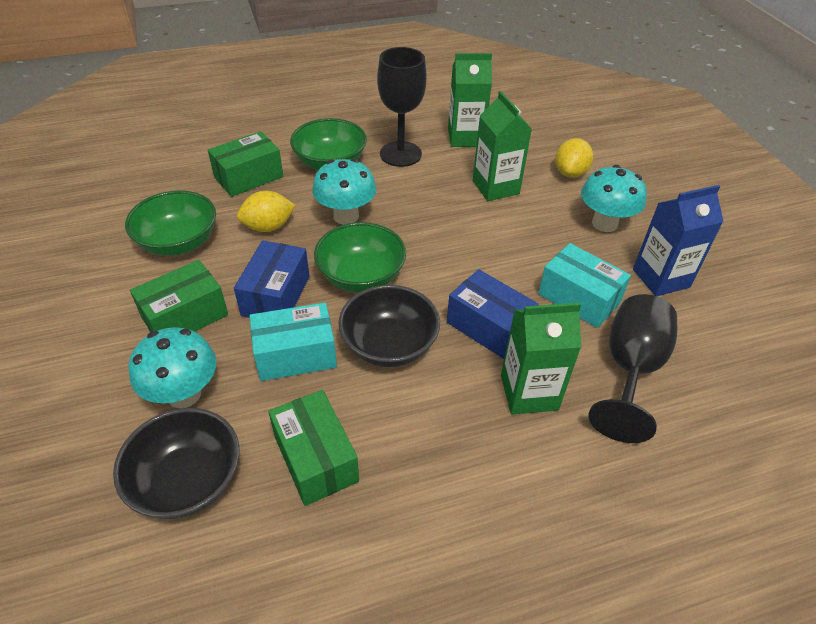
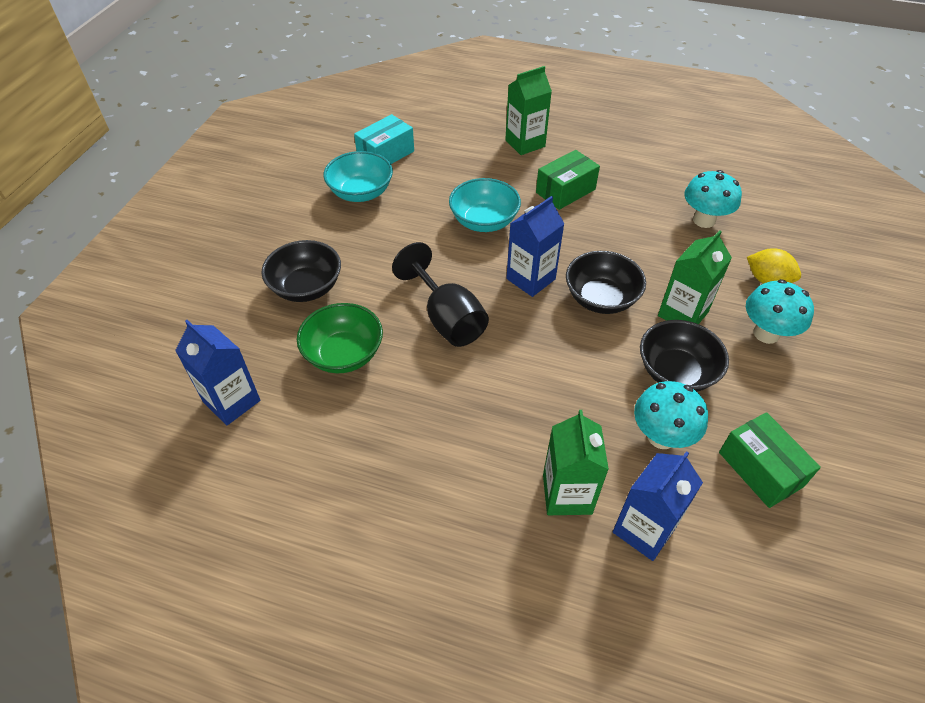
black bowl: [113,408,240,519] [339,285,440,367] = 2 -> [261,240,341,302] [566,251,646,314] [640,320,729,392] = 3
black goblet: [377,47,427,167] [589,294,677,443] = 2 -> [392,242,489,347] = 1
blue box: [234,240,310,318] [447,269,539,359] = 2 -> none = 0
blue carton: [633,185,724,296] = 1 -> [175,320,261,425] [506,196,564,297] [613,451,703,561] = 3
green bowl: [125,190,216,256] [290,118,367,170] [314,222,406,293] = 3 -> [297,303,383,373] = 1
green box: [130,260,228,332] [208,131,283,197] [268,390,359,506] = 3 -> [536,150,600,210] [719,412,821,508] = 2
turquoise bowl: none = 0 -> [323,151,393,202] [449,178,521,232] = 2
turquoise box: [249,303,337,381] [538,243,631,328] = 2 -> [354,114,414,164] = 1
yellow lemon: [237,191,296,232] [555,138,593,178] = 2 -> [747,248,801,284] = 1

